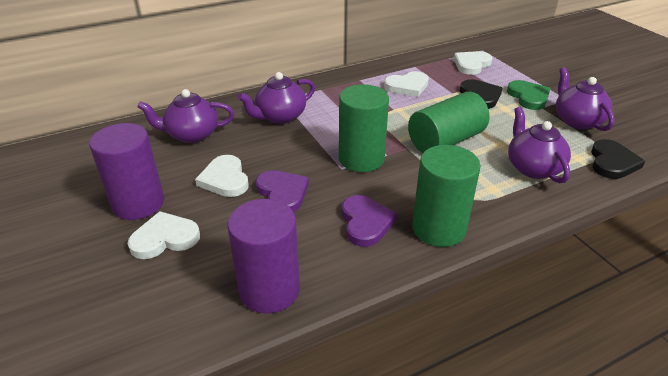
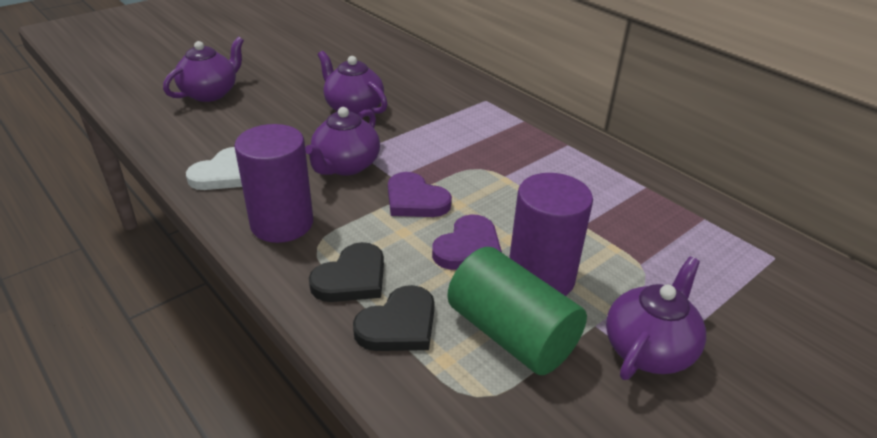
green cylinder: [339,84,389,172] [408,91,489,153] [412,145,481,247] = 3 -> [447,247,587,375] = 1
green heart: [507,80,551,110] = 1 -> none = 0
white heart: [127,211,200,259] [195,155,249,197] [384,71,429,97] [454,51,492,75] = 4 -> [186,147,242,190] = 1

